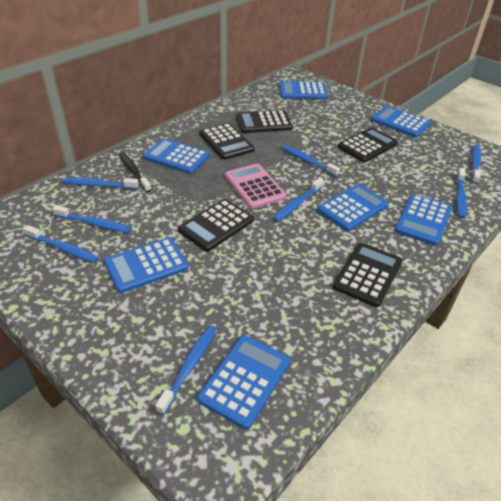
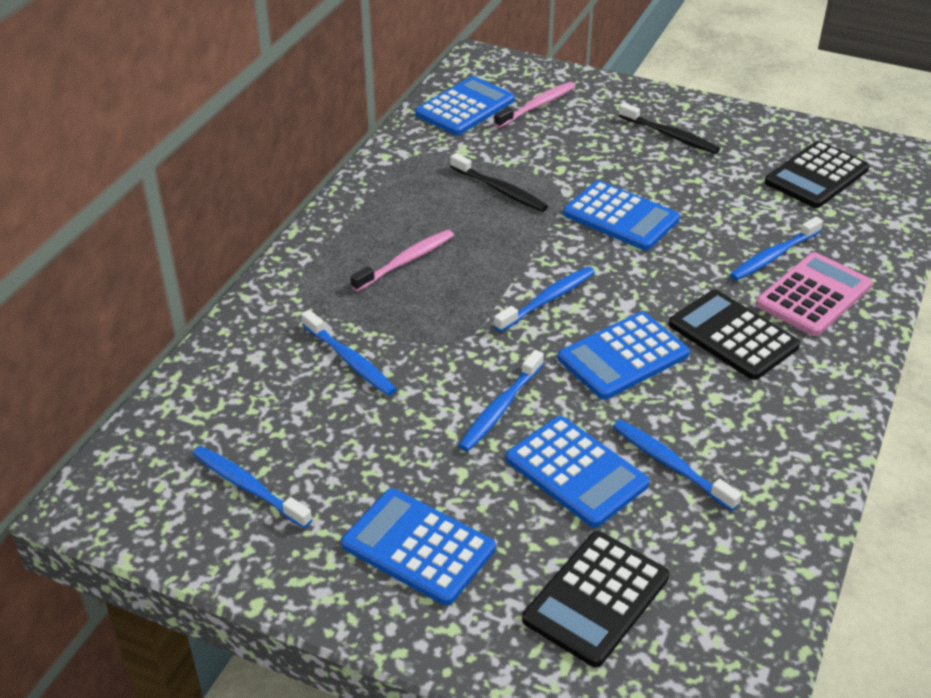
black calculator: [178,199,254,251] [199,123,255,160] [236,110,292,133] [333,243,403,307] [338,127,398,162] = 5 -> [522,531,670,667] [669,289,800,380] [764,141,869,208] = 3
black toothbrush: [119,152,151,193] = 1 -> [450,153,548,212] [619,103,720,154] = 2
blue calculator: [104,237,189,293] [143,138,210,174] [197,335,290,429] [279,81,328,99] [317,184,389,231] [371,106,431,137] [395,194,452,246] = 7 -> [341,488,496,605] [415,76,515,135] [505,416,650,528] [558,312,690,400] [563,180,680,250] = 5
blue toothbrush: [23,225,99,263] [52,205,131,233] [63,178,139,189] [155,326,216,415] [273,178,324,222] [281,145,340,177] [456,168,467,219] [471,145,481,184] = 8 -> [193,446,312,528] [301,310,397,396] [458,350,544,451] [494,267,595,332] [613,420,742,511] [729,216,823,281] = 6
pink toothbrush: none = 0 -> [350,230,454,292] [494,82,576,128] = 2

